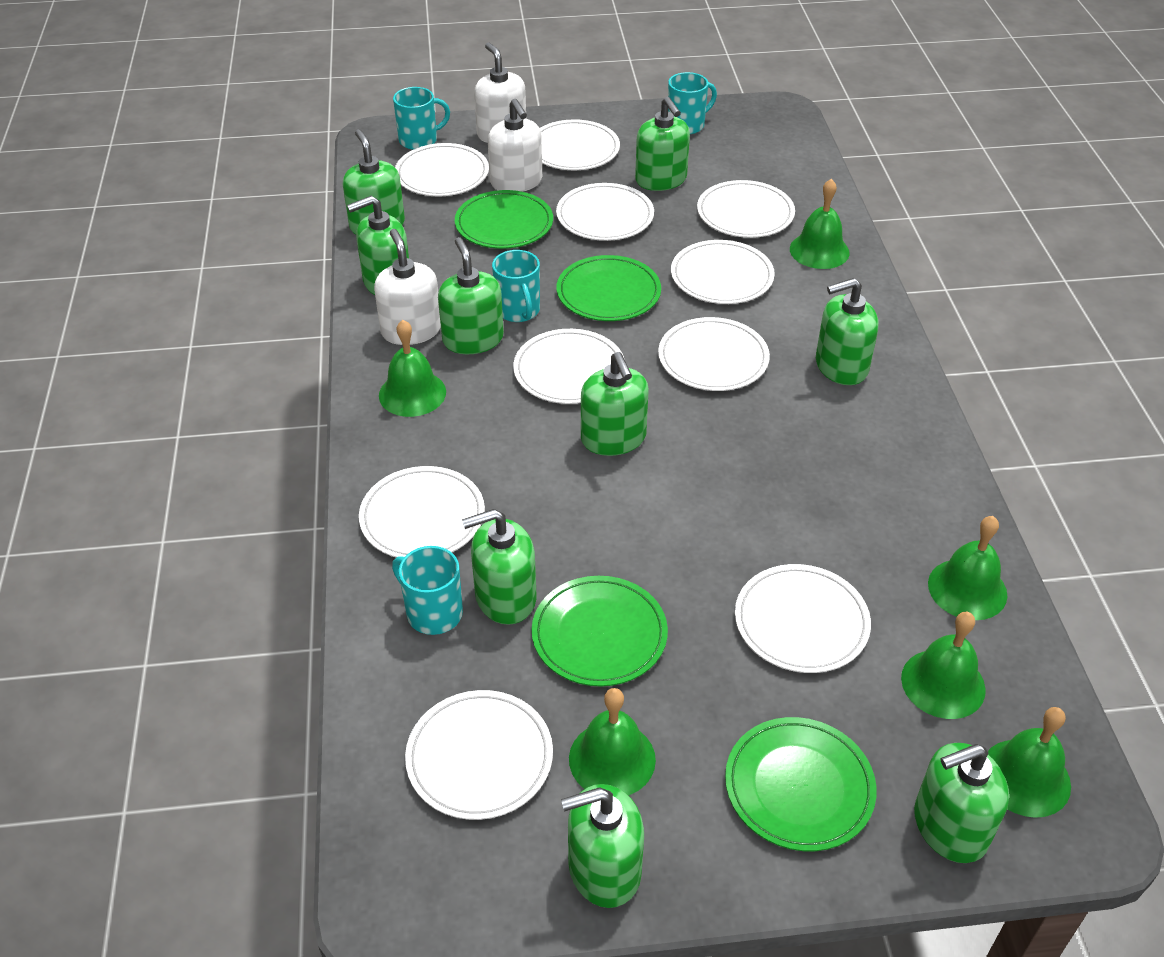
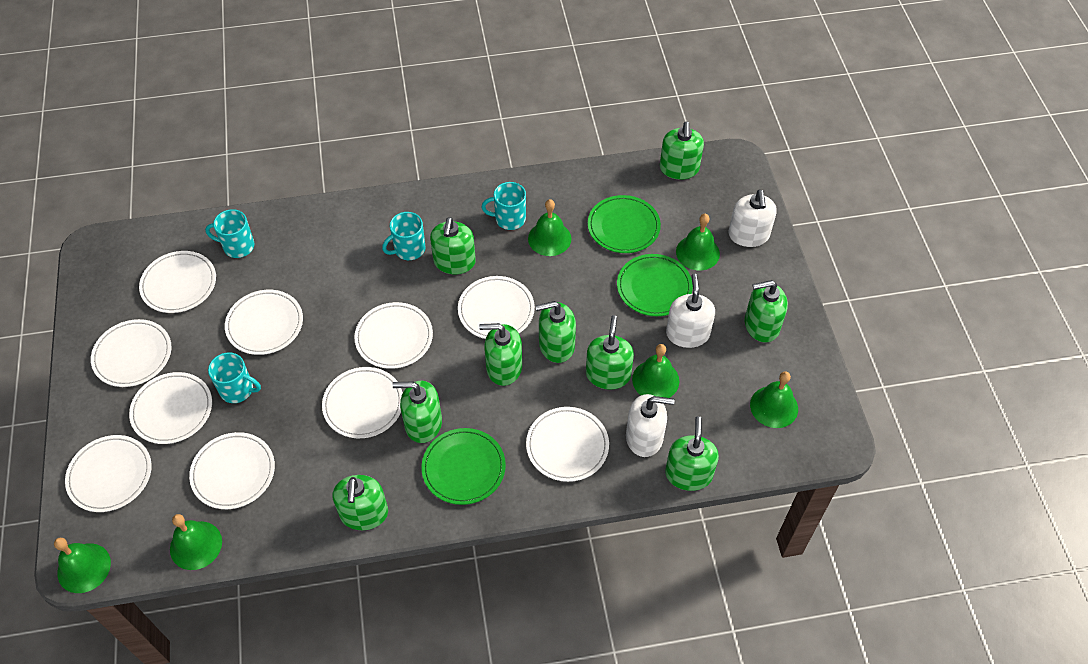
green plate: [455,190,553,249] [532,576,668,686] [556,255,661,321] [725,717,877,851] = 4 -> [421,428,506,505] [588,195,661,253] [617,254,693,316] = 3

